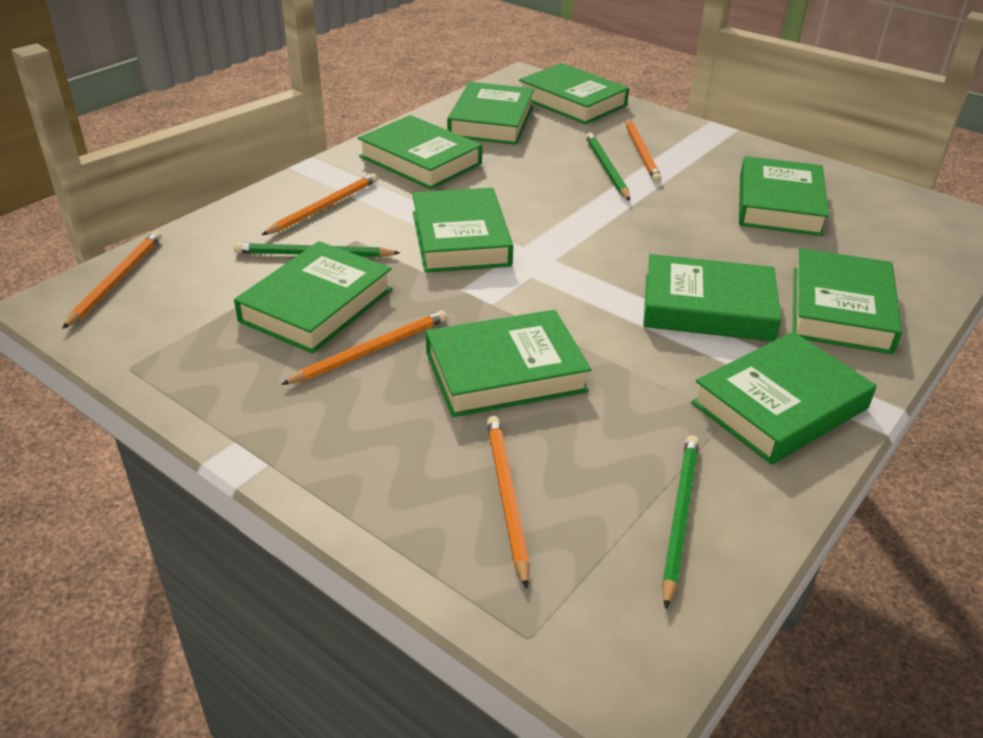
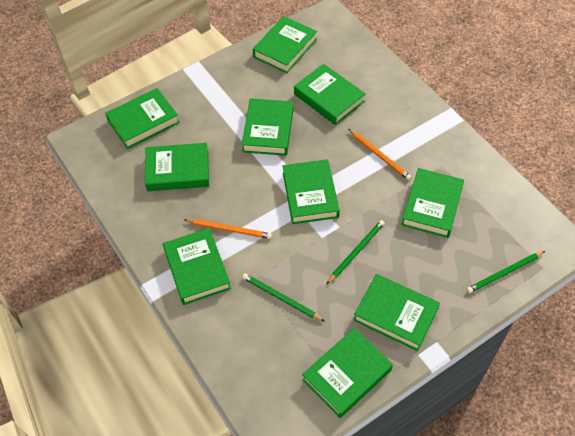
orange pencil: [62,231,162,329] [262,173,378,235] [281,310,447,385] [487,416,529,589] [626,118,662,183] = 5 -> [184,219,272,239] [348,129,412,180] = 2

